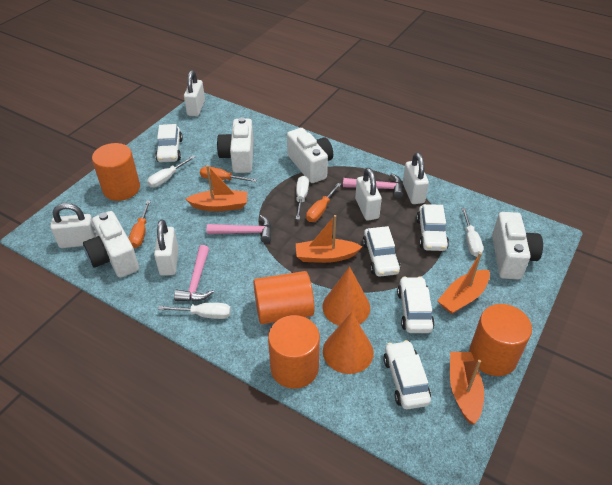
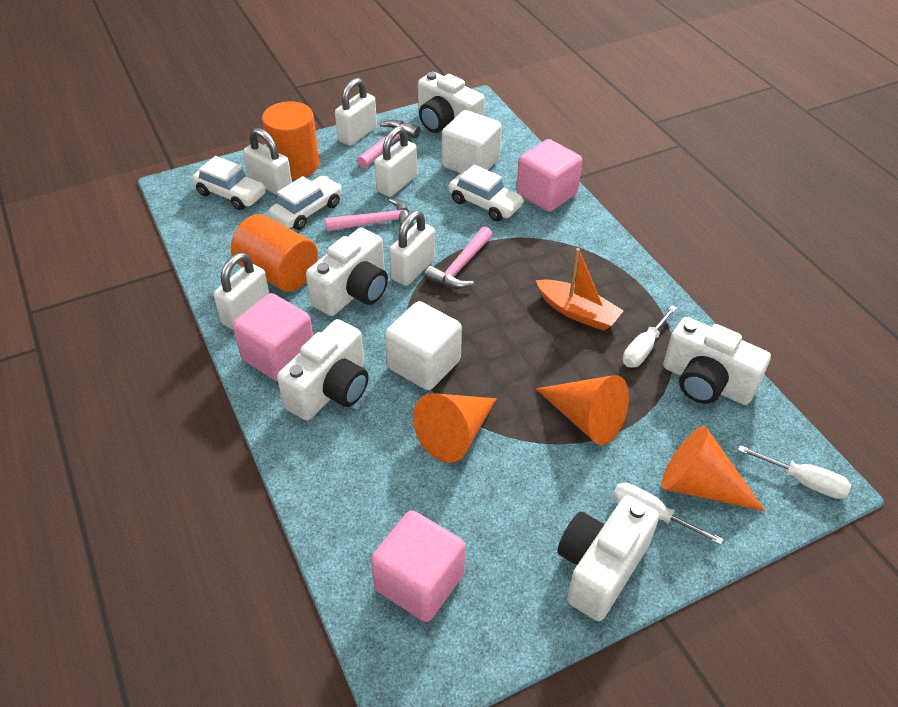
orange boat: [186,165,247,211] [296,215,363,263] [438,253,490,314] [450,352,484,424] = 4 -> [536,248,624,331] = 1
orange cone: [323,267,370,326] [323,312,374,374] = 2 -> [413,393,497,463] [536,375,629,445] [662,426,765,511] = 3
orange cylinder: [92,143,140,201] [253,271,314,324] [268,315,320,389] [469,304,532,376] = 4 -> [231,214,318,292] [262,101,320,179] = 2
orange screwdriver: [129,201,151,248] [200,167,257,182] [306,183,341,222] = 3 -> none = 0
pink cube: none = 0 -> [233,293,313,381] [371,511,465,622] [516,139,582,212] = 3
white camera: [83,211,139,278] [217,117,254,173] [287,128,333,183] [492,212,543,279] = 4 -> [277,319,369,421] [306,227,388,316] [418,72,485,133] [557,496,659,621] [663,317,771,405] = 5
white car: [155,124,183,162] [362,226,401,277] [383,340,431,409] [397,276,435,333] [416,204,449,251] = 5 -> [192,156,266,210] [269,176,342,230] [449,164,524,221] = 3
white cube: none = 0 -> [385,301,462,390] [442,110,502,173] = 2
white screwdriver: [147,156,195,187] [158,303,231,319] [296,176,309,220] [461,208,483,257] = 4 -> [613,483,724,545] [623,305,677,368] [738,445,851,499] = 3

